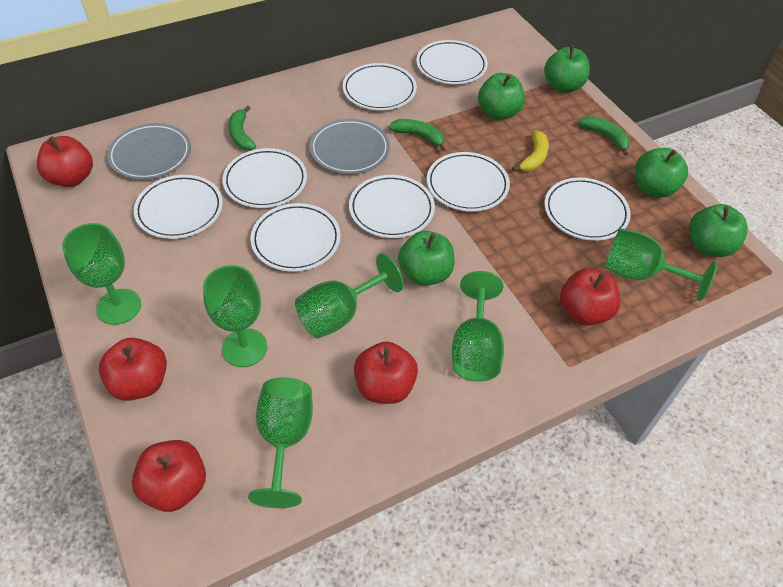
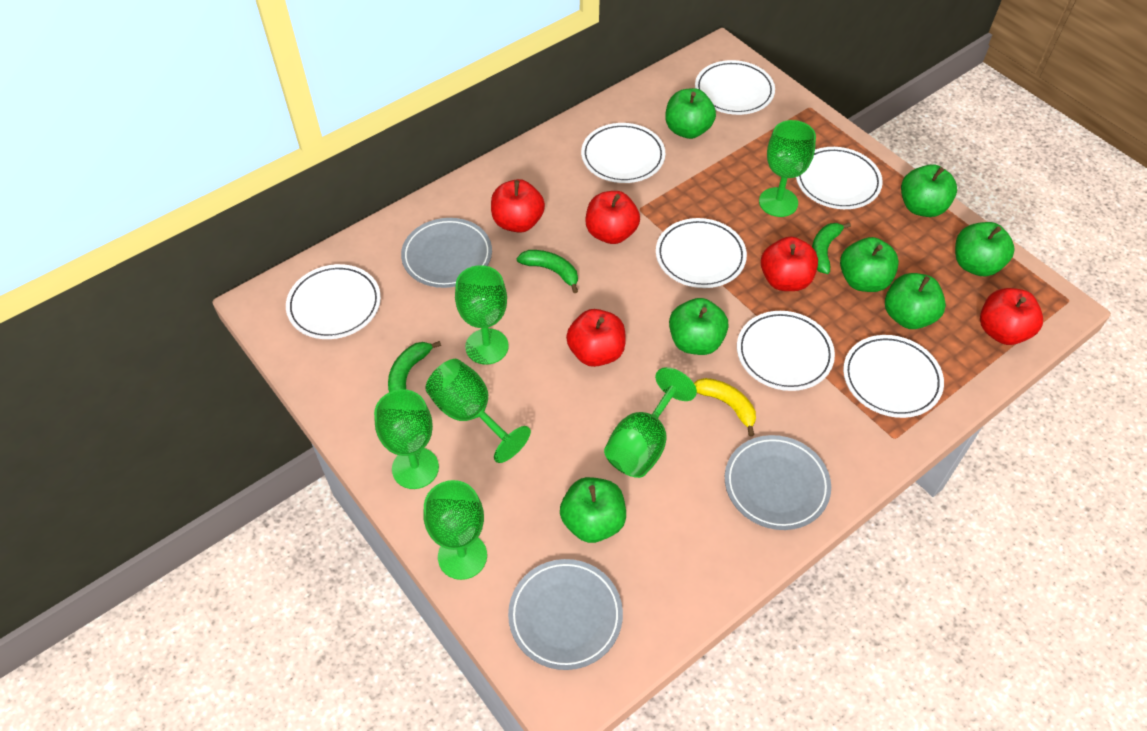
green apple: [398,231,454,286] [478,73,525,120] [544,45,590,92] [635,148,688,198] [689,204,748,257] = 5 -> [560,477,626,543] [665,88,716,139] [669,298,729,355] [840,237,899,292] [885,273,946,329] [901,164,957,217] [955,222,1015,276] = 7
grey plate: [107,123,191,180] [310,119,390,174] = 2 -> [401,218,492,288] [508,559,623,670] [725,435,831,530] = 3
white plate: [134,175,223,239] [222,148,307,208] [251,203,341,272] [343,63,417,110] [349,175,435,238] [416,40,488,84] [427,152,510,212] [544,178,631,241] = 8 -> [286,264,381,339] [581,123,665,183] [656,218,747,288] [695,60,775,115] [737,311,835,391] [796,147,883,209] [843,335,944,418] = 7

